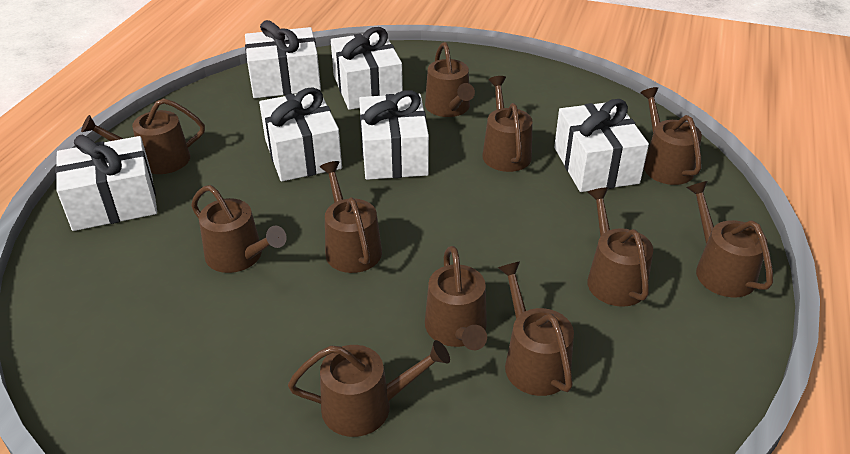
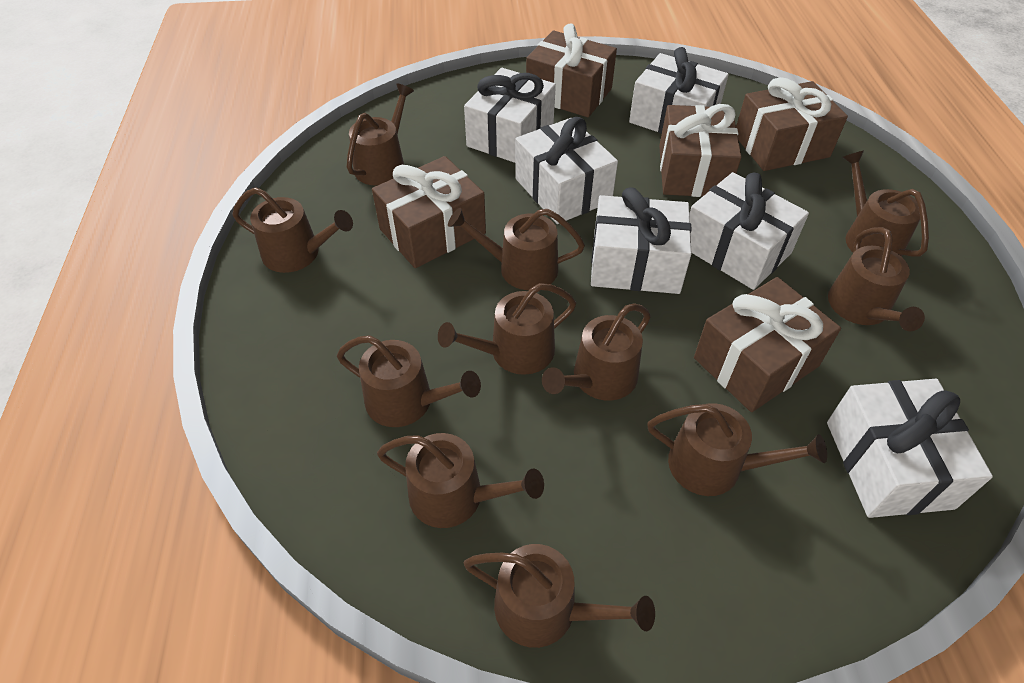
brown gift: none = 0 -> [372,156,486,268] [526,23,617,117] [659,104,742,197] [694,277,841,412] [736,77,848,171] = 5

